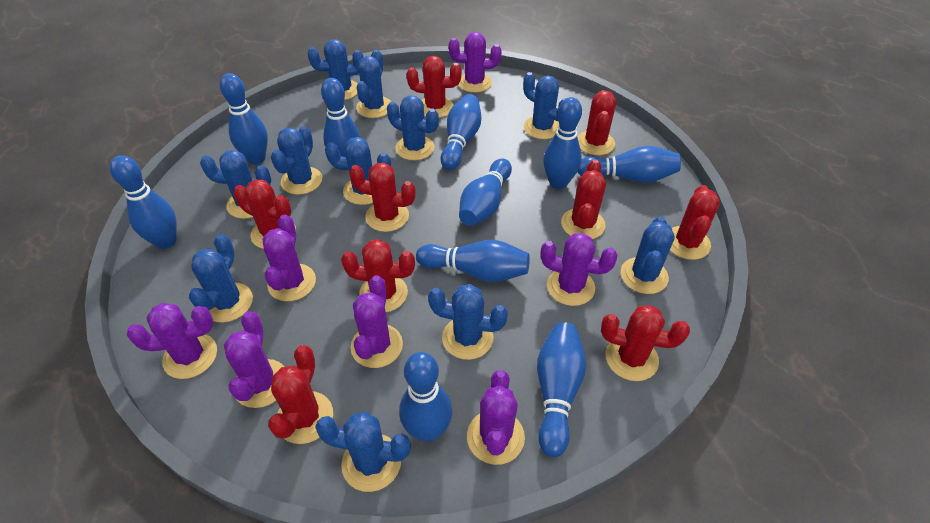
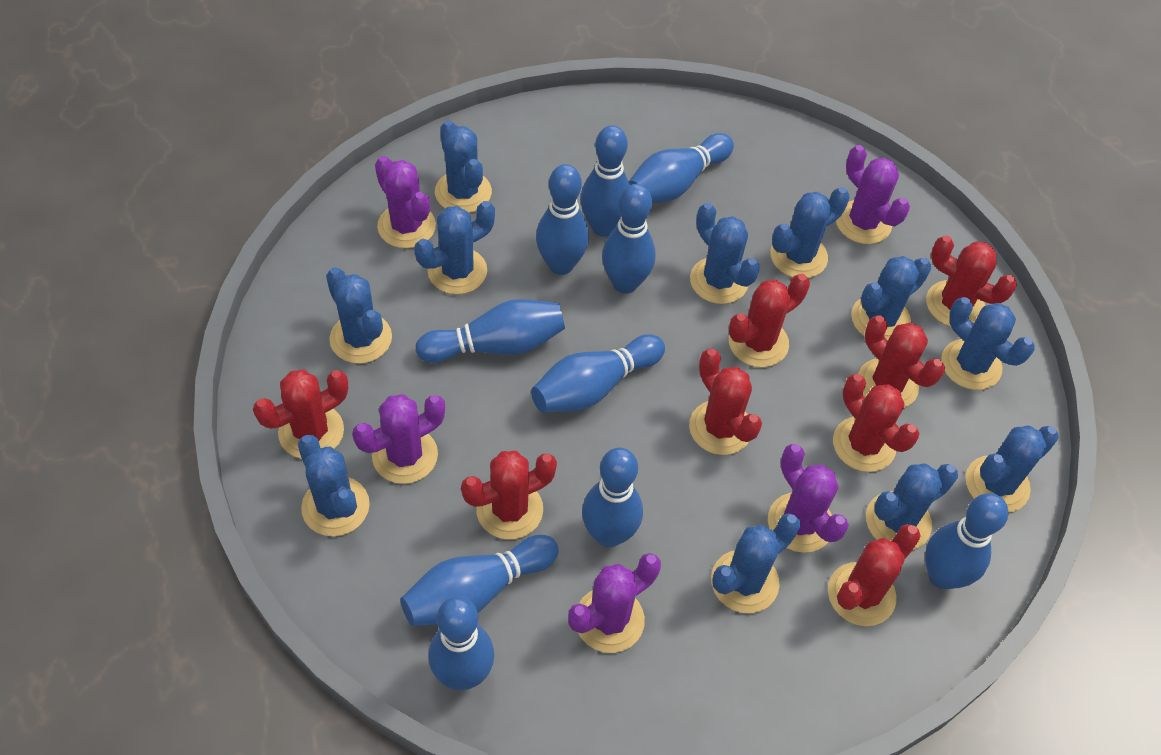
purple cactus: [127,303,217,379] [224,312,285,408] [262,215,316,301] [351,275,403,368] [449,32,502,93] [467,370,525,465] [540,233,618,306] = 7 -> [352,394,445,484] [375,156,436,248] [568,553,661,653] [768,444,849,553] [836,145,910,244] = 5
red cactus: [233,179,296,249] [268,345,333,444] [341,239,415,312] [349,162,416,232] [407,56,462,118] [561,159,606,239] [578,90,616,155] [601,305,690,381] [670,185,720,260] = 9 -> [253,370,348,459] [461,451,557,539] [689,348,762,455] [729,274,810,367] [828,524,921,626] [833,374,920,472] [858,316,945,408] [926,236,1017,327] = 8

